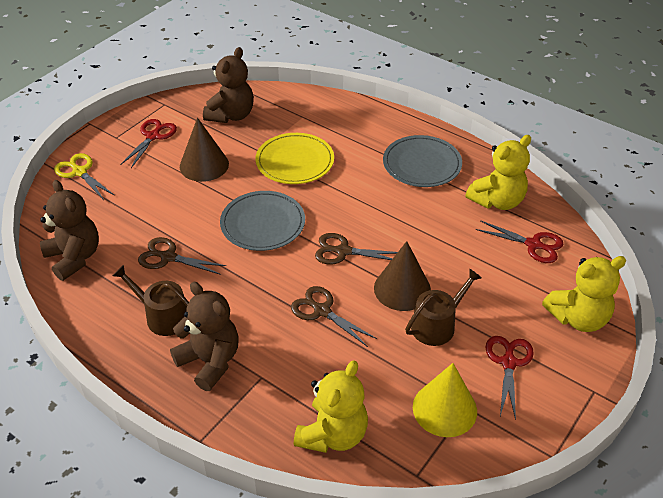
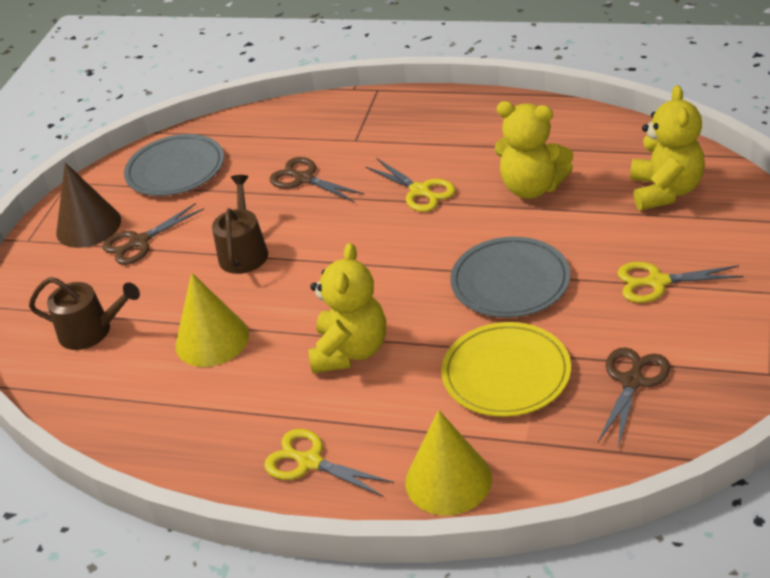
brown cone: [180,118,229,182] [374,241,431,311] = 2 -> [56,162,121,248] = 1
brown teddy bear: [40,180,99,281] [170,282,239,391] [203,47,254,123] = 3 -> none = 0
red scissors: [120,119,177,168] [476,220,563,263] [485,336,534,420] = 3 -> none = 0
yellow cone: [413,363,477,437] = 1 -> [176,273,249,367] [405,410,492,515] = 2
yellow scissors: [54,153,114,200] = 1 -> [264,429,394,497] [365,159,456,212] [617,262,744,303] = 3

